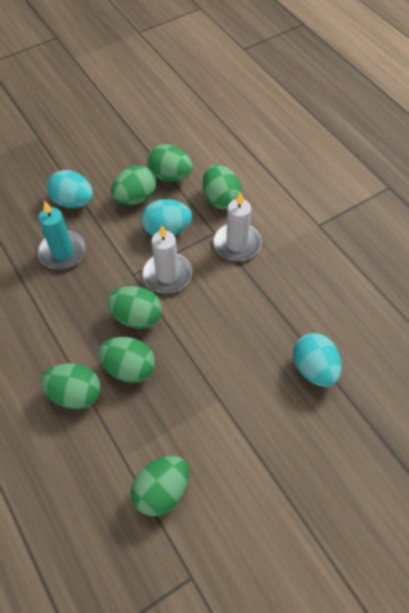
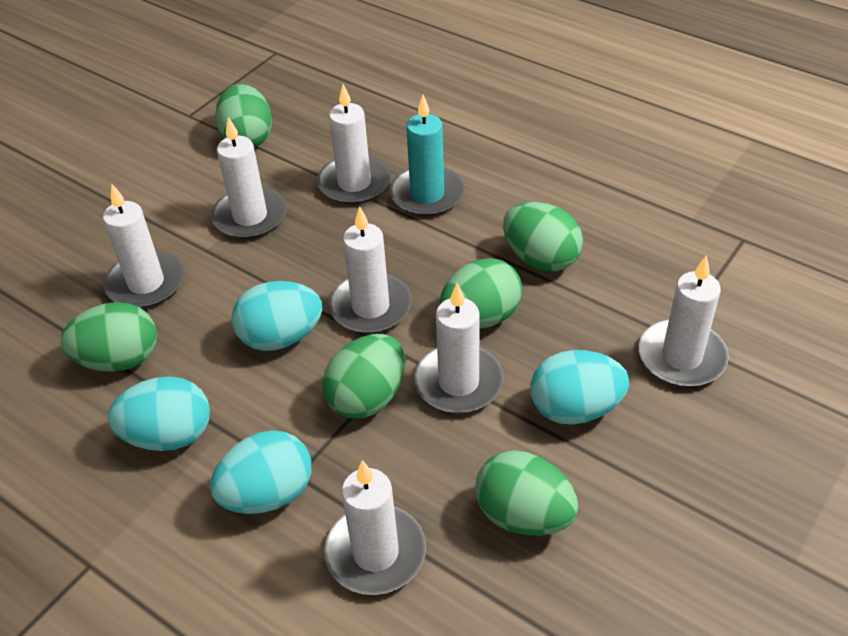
green egg: [40,363,101,409] [98,337,155,383] [107,286,162,329] [111,165,156,205] [131,456,189,516] [147,144,193,182] [203,164,242,209] = 7 -> [61,302,157,372] [215,84,272,147] [322,334,405,418] [439,258,522,329] [475,450,578,536] [503,202,583,271] = 6
turquoise egg: [47,170,93,208] [141,199,192,236] [293,333,342,387] = 3 -> [108,376,210,451] [210,430,311,514] [231,281,322,351] [530,350,629,425] = 4
white candle: [142,225,192,293] [213,192,262,261] = 2 -> [103,184,185,309] [211,117,287,239] [317,84,391,205] [324,460,426,595] [329,206,412,334] [414,283,504,413] [639,255,729,387] = 7

